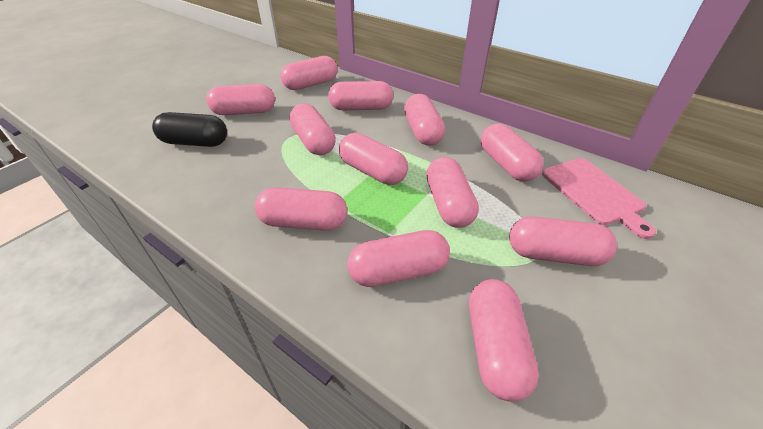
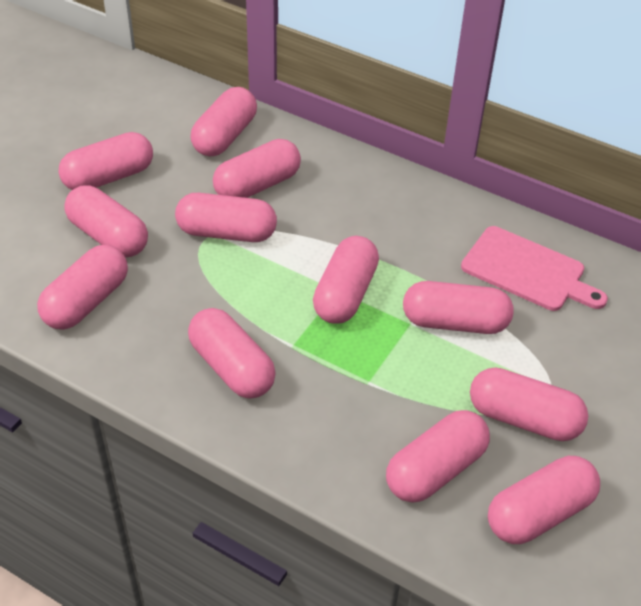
black capsule: [152,112,227,147] = 1 -> none = 0

